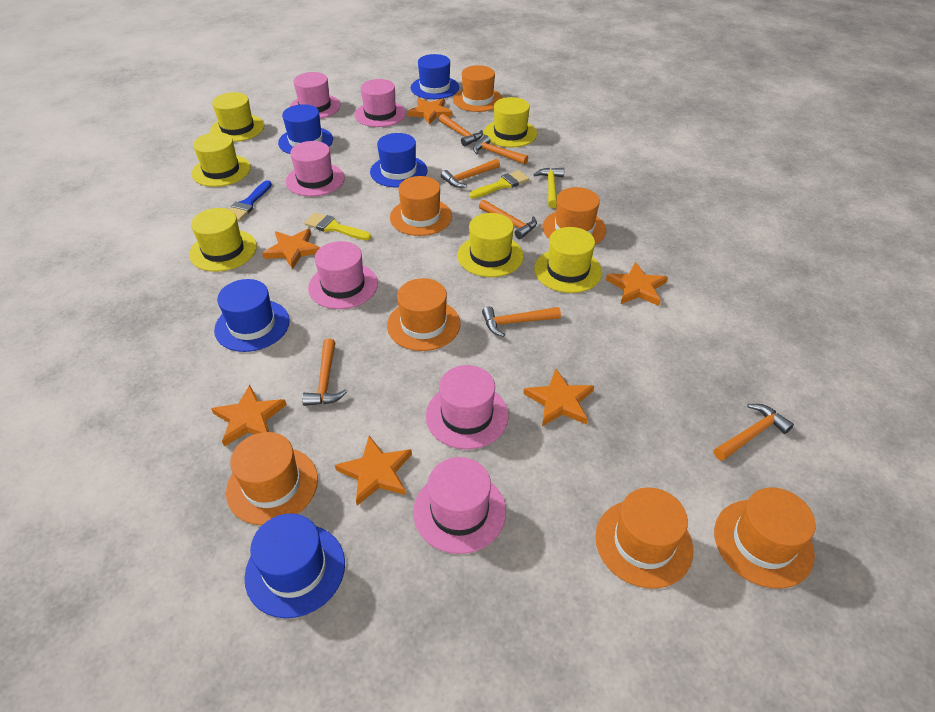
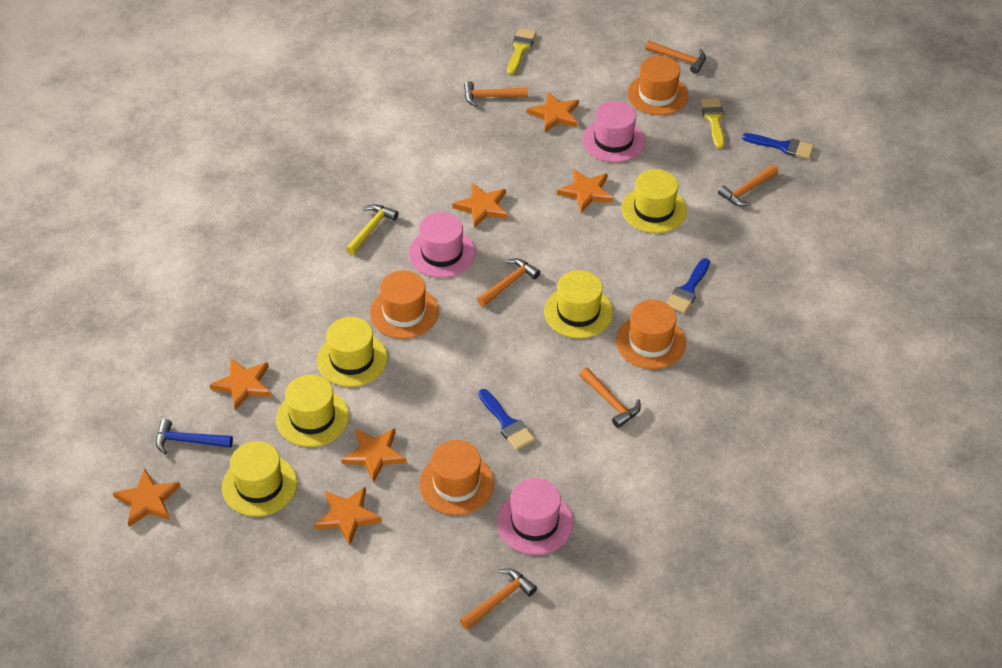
blue brush: [229,180,272,221] = 1 -> [478,389,535,450] [667,258,710,314] [742,133,814,159] = 3
blue hammer: none = 0 -> [156,419,233,454] = 1
blue hat: [214,279,290,352] [244,513,345,618] [278,104,333,154] [370,133,428,187] [411,54,459,99] = 5 -> none = 0
orange hammer: [302,338,347,406] [439,114,483,146] [441,159,500,188] [473,135,528,164] [479,200,537,239] [482,306,561,337] [714,404,794,461] = 7 -> [460,569,537,630] [464,81,528,107] [477,258,540,307] [580,368,641,428] [645,41,706,74] [718,165,778,206] = 6
orange hat: [226,432,318,525] [387,278,460,351] [390,176,452,236] [453,65,503,112] [543,187,606,245] [595,487,693,589] [714,487,816,589] = 7 -> [370,270,439,339] [419,440,494,515] [616,300,686,369] [627,56,689,115] = 4
orange star: [211,385,287,446] [262,229,321,269] [335,436,412,506] [407,98,453,125] [523,368,594,426] [606,262,668,306] = 6 -> [113,468,180,527] [210,358,271,411] [314,487,382,546] [341,428,407,483] [452,183,508,228] [527,92,579,132] [557,169,613,213] = 7
pink hat: [286,141,345,196] [290,72,341,119] [308,241,378,309] [354,79,406,127] [413,457,506,554] [426,365,509,449] = 6 -> [409,212,475,278] [497,478,573,555] [582,101,645,162] = 3
yellow hat: [189,208,257,272] [192,132,251,187] [210,92,265,142] [457,213,524,277] [484,97,537,147] [534,227,602,293] = 6 -> [222,441,297,516] [276,374,349,447] [317,317,388,387] [544,270,613,339] [622,169,687,233] = 5

